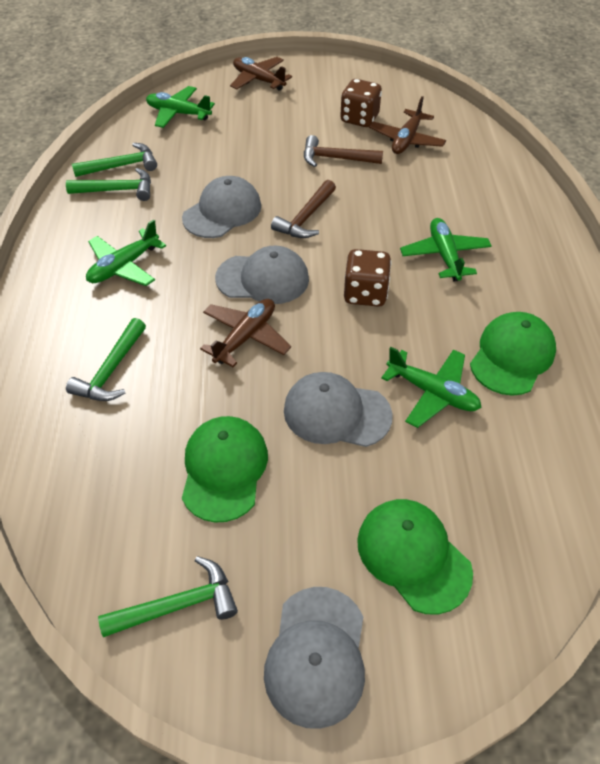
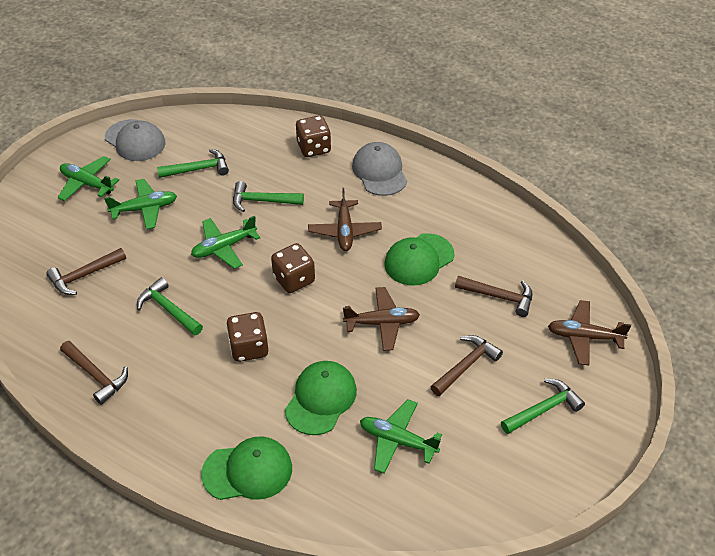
brown dice: [340,79,382,127] [344,249,391,307] = 2 -> [226,312,268,362] [271,243,315,293] [296,116,331,157] = 3
brown hammer: [271,180,336,238] [304,135,383,167] = 2 -> [47,248,126,295] [60,341,128,405] [431,335,503,396] [455,276,532,317] = 4
grey cap: [182,176,261,238] [215,246,309,304] [264,587,365,729] [284,372,392,447] = 4 -> [105,119,166,161] [352,142,407,196] = 2

